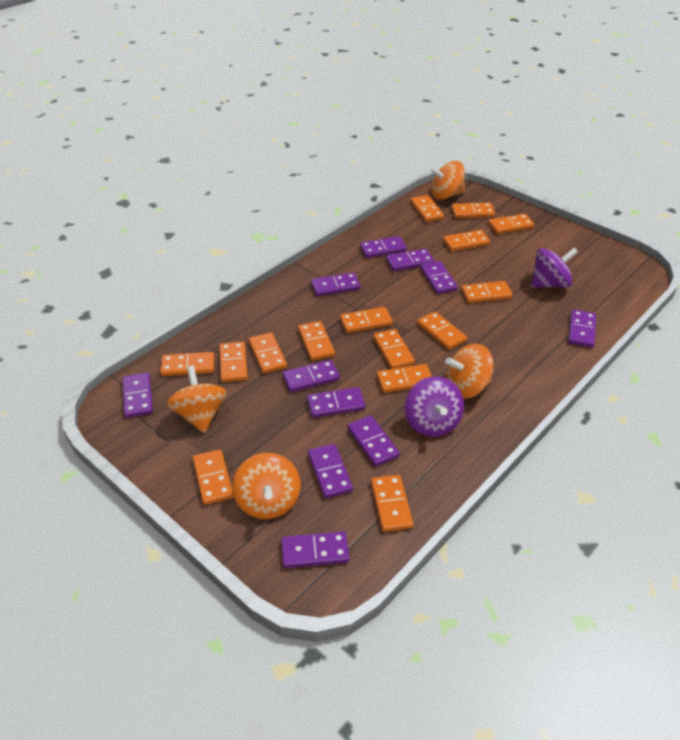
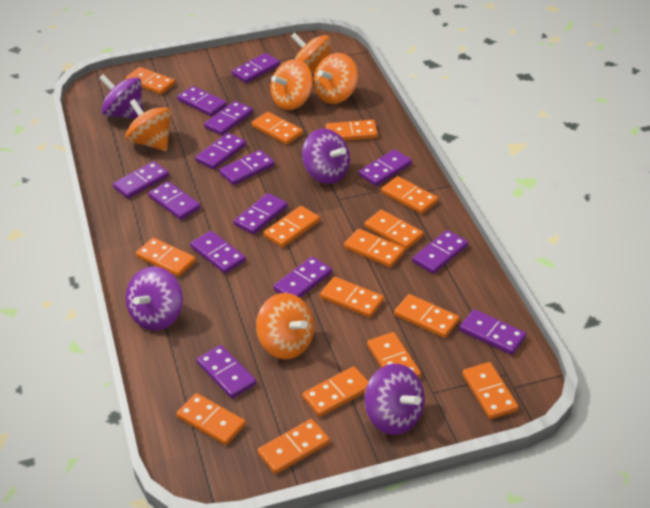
orange spinning top: [167,365,227,433] [233,453,300,519] [430,161,465,200] [445,344,494,399] = 4 -> [125,99,172,151] [256,293,314,359] [270,59,313,110] [291,32,331,74] [313,53,358,104] = 5
purple domino: [122,373,153,418] [281,531,349,568] [282,360,340,392] [307,387,365,418] [308,444,353,498] [311,273,361,296] [347,415,400,467] [360,236,407,258] [386,249,434,271] [420,261,458,294] [568,309,596,348] = 11 -> [113,161,169,199] [148,181,201,220] [177,86,227,116] [190,231,246,274] [195,133,246,170] [197,345,256,399] [204,101,253,135] [219,150,275,185] [232,53,280,83] [234,193,288,235] [273,257,332,298] [359,149,412,186] [412,230,468,274] [459,309,526,355] = 14
purple spinning top: [405,376,464,437] [531,248,578,288] = 2 -> [99,74,143,119] [126,266,183,331] [302,128,350,184] [364,364,425,435] = 4

